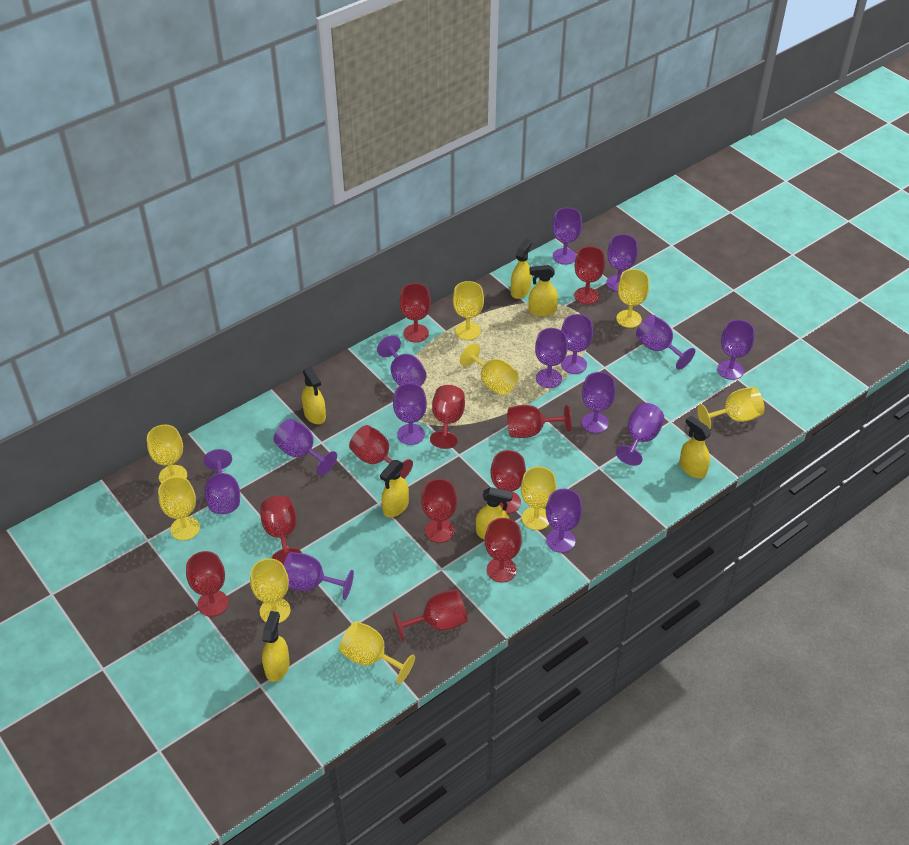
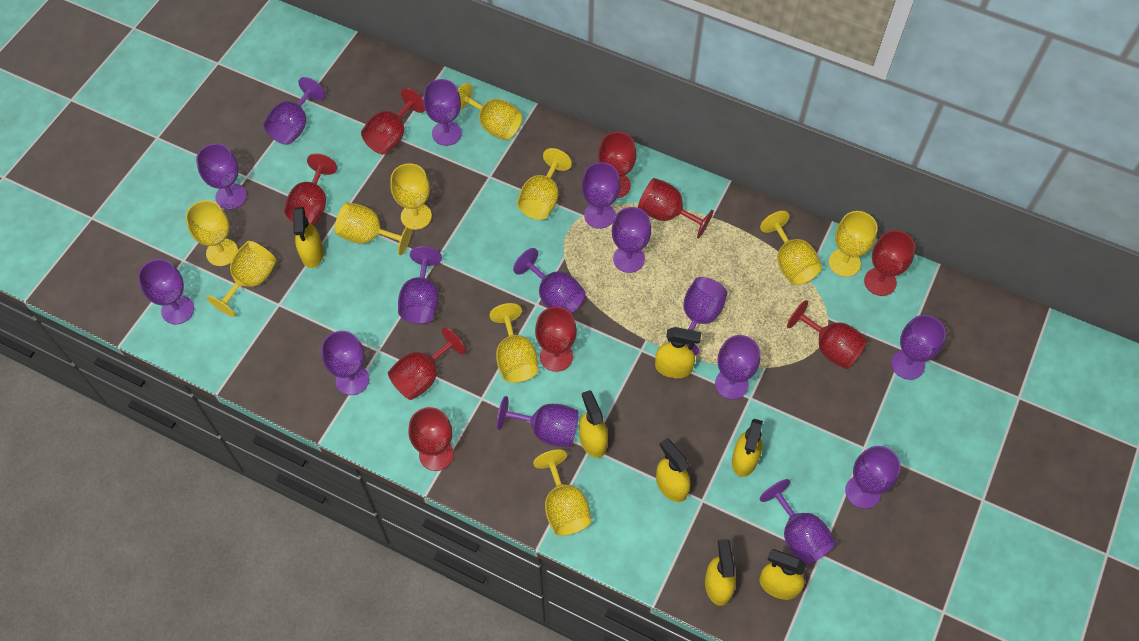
purple goblet: [204,449,240,514] [274,419,337,476] [284,552,354,600] [377,335,427,386] [393,383,427,445] [535,328,568,388] [546,489,582,553] [552,208,582,265] [561,314,593,374] [581,372,616,433] [606,234,638,292] [616,403,664,466] [636,315,695,370] [717,320,755,380] = 14 -> [138,259,194,324] [196,143,247,210] [263,77,325,145] [321,331,369,395] [398,246,442,324] [423,79,462,146] [497,396,579,447] [513,248,585,314] [581,162,620,229] [612,207,651,273] [668,277,727,355] [715,335,760,400] [760,479,836,565] [845,446,901,509] [891,315,946,380] = 15
red goblet: [186,551,229,617] [260,496,302,565] [349,425,413,479] [393,589,467,642] [399,283,431,343] [421,479,457,543] [430,385,465,449] [485,518,522,582] [490,450,526,514] [507,405,572,438] [574,246,605,305] = 11 -> [284,154,337,226] [361,88,425,154] [388,327,466,400] [408,407,454,471] [535,307,577,372] [598,132,637,198] [638,178,714,239] [787,300,867,369] [864,230,915,296] = 9
yellow goblet: [147,425,187,483] [158,477,200,541] [250,558,290,623] [339,621,415,684] [453,281,484,340] [460,343,519,395] [521,466,557,530] [616,269,649,328] [698,387,765,430] = 9 -> [186,200,238,266] [207,241,277,317] [335,202,412,255] [390,163,432,230] [458,83,522,140] [490,303,538,383] [517,148,572,220] [533,449,591,536] [760,211,822,285] [829,211,878,277] = 10

